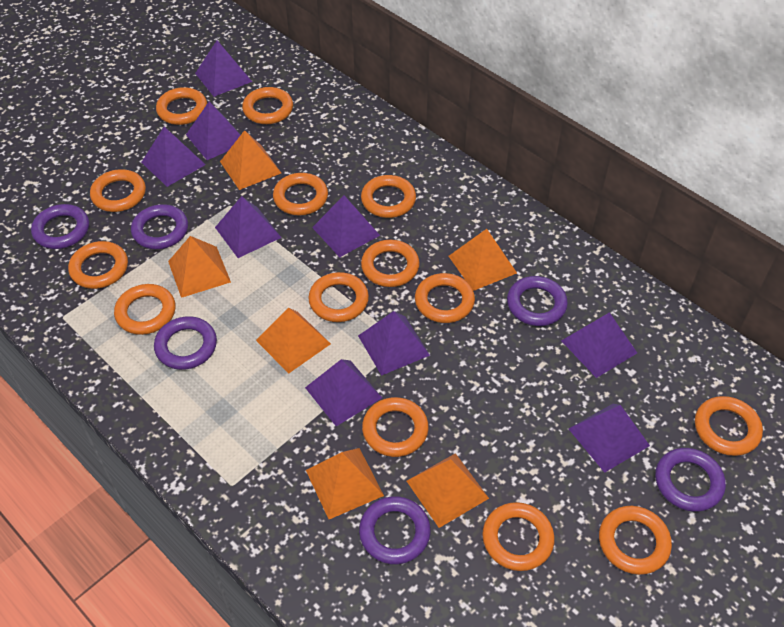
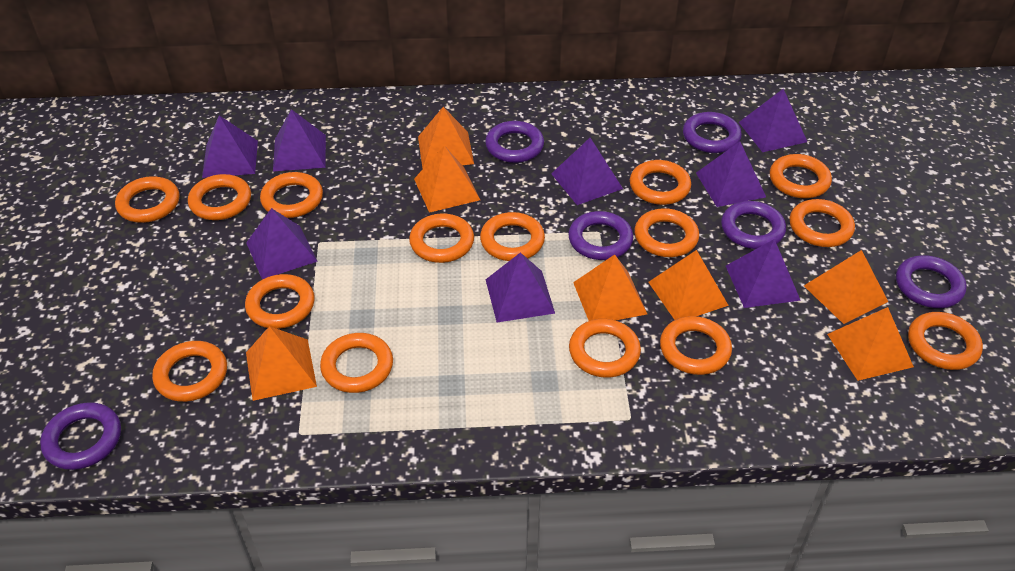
orange pyramid: [168,236,231,298] [220,130,281,190] [256,307,331,373] [306,448,384,519] [407,453,489,528] [449,229,517,291] = 6 -> [246,326,317,401] [414,145,480,213] [418,107,474,168] [573,254,647,321] [648,250,729,320] [804,250,888,324] [827,307,914,381] = 7
orange ring: [68,241,128,289] [90,169,146,212] [114,284,175,335] [156,87,207,125] [242,87,293,124] [273,173,328,215] [308,272,369,322] [361,175,416,218] [361,240,420,287] [362,397,429,457] [415,273,475,323] [482,502,555,571] [599,506,672,575] [695,396,763,456] = 14 -> [115,176,179,223] [152,341,227,402] [188,174,251,220] [245,274,315,329] [260,172,323,218] [320,333,393,393] [409,213,474,263] [480,212,545,261] [569,319,641,378] [630,160,691,205] [634,208,699,257] [660,316,732,375] [770,154,832,198] [790,199,855,247] [908,312,983,370] = 15
purple pyramid: [141,127,206,187] [186,102,240,160] [195,40,252,97] [215,196,282,258] [305,359,382,426] [312,195,380,257] [358,311,430,376] [561,312,637,378] [569,404,650,473] = 9 -> [202,115,258,178] [246,208,318,279] [273,109,326,171] [486,252,555,322] [551,138,623,205] [696,141,766,207] [726,239,801,308] [739,89,807,152] = 8

